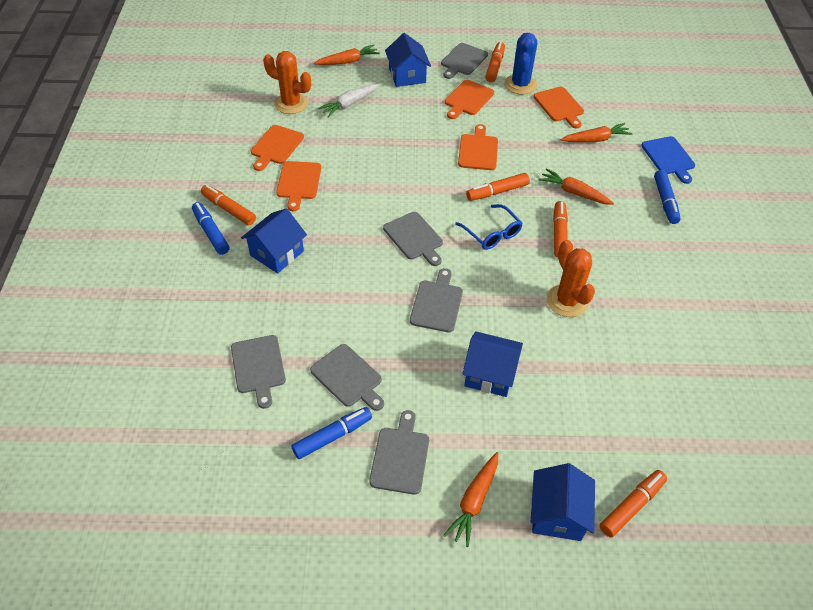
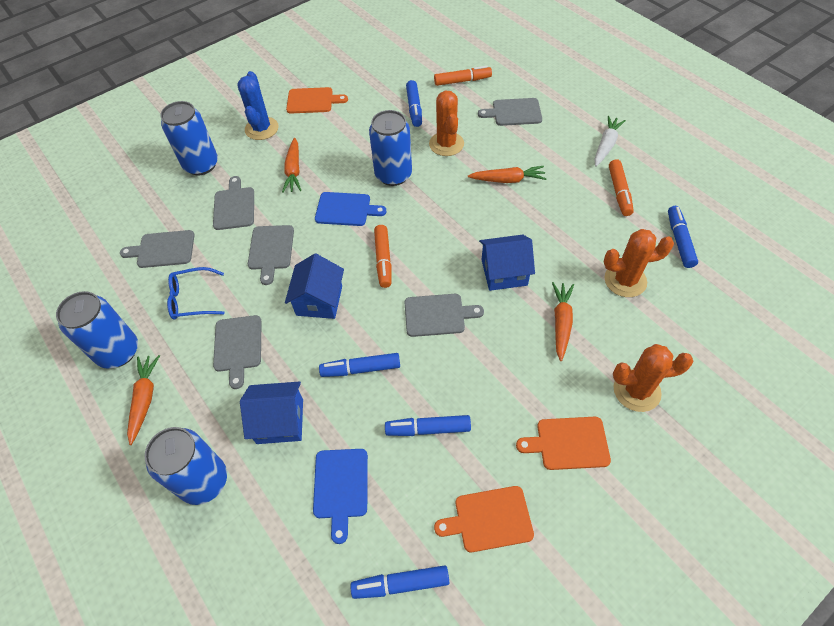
blue can: none = 0 -> [56,291,138,369] [145,427,227,505] [160,101,218,176] [369,110,412,186] = 4
blue cutting board: [641,136,695,184] = 1 -> [313,449,368,544] [315,192,386,226] = 2
blue house: [241,208,307,274] [385,33,431,87] [462,331,523,397] [531,463,595,541] = 4 -> [240,381,303,444] [285,254,344,319] [479,235,535,291] = 3
blue marker: [192,202,229,255] [291,407,372,459] [654,170,681,224] = 3 -> [319,353,400,377] [351,565,449,599] [385,415,471,436] [406,80,422,127] [668,206,698,268] = 5
orange cactus: [263,51,311,114] [547,240,595,317] = 2 -> [429,90,464,156] [603,229,674,297] [613,344,693,412] = 3
orange cutting board: [251,125,304,171] [276,161,321,211] [445,80,494,119] [458,124,498,170] [534,87,584,129] = 5 -> [286,87,348,114] [434,486,534,552] [516,417,611,470] = 3
orange marker: [201,185,256,225] [466,173,530,201] [485,42,505,82] [553,201,568,258] [600,470,667,538] = 5 -> [374,225,392,288] [434,66,492,86] [609,159,634,216] = 3

